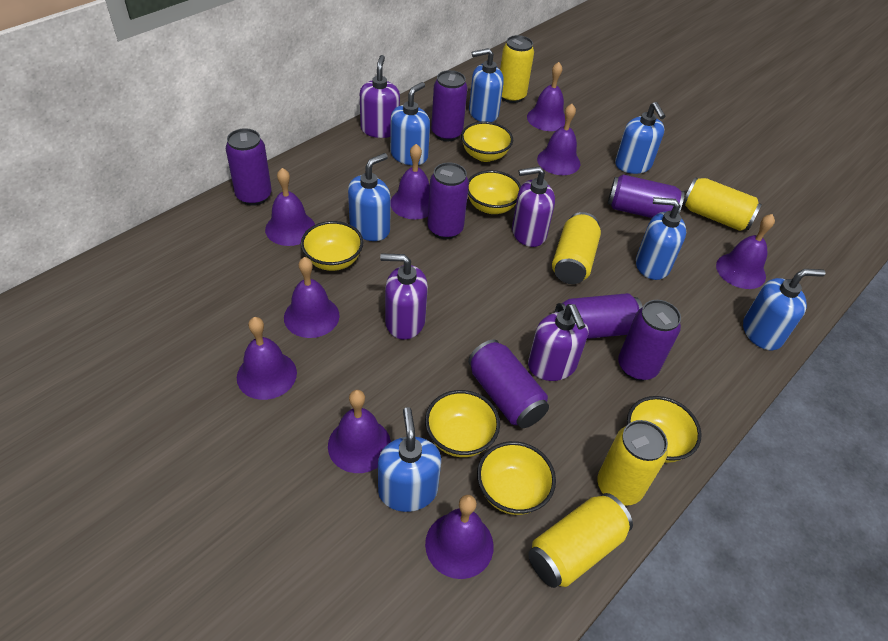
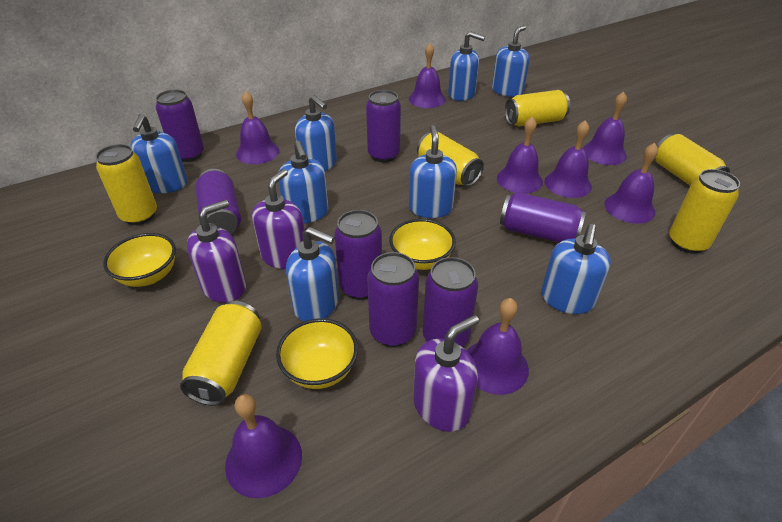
blue soap dispenser: [348,153,391,241] [378,407,441,512] [390,82,430,165] [469,48,504,122] [615,102,665,174] [636,197,686,280] [743,269,826,350] = 7 -> [130,114,188,193] [278,141,329,223] [286,227,339,321] [295,95,337,171] [409,125,457,218] [448,31,485,101] [492,25,529,97] [541,224,611,314] = 8
purple bell: [237,317,297,400] [265,168,315,246] [284,257,340,338] [328,390,391,473] [390,144,430,219] [425,495,494,579] [527,62,565,131] [537,104,580,175] [716,214,775,289] = 9 -> [225,394,302,498] [236,91,279,164] [409,43,446,108] [467,298,529,395] [497,117,543,193] [544,120,592,198] [583,92,627,165] [604,143,658,224] = 8
purple soap dispenser: [360,55,400,138] [380,254,428,340] [512,166,555,247] [528,304,588,381] = 4 -> [187,200,246,303] [252,169,305,269] [413,315,479,432] = 3
yellow bowl: [301,221,363,271] [425,390,500,457] [461,121,513,162] [468,170,521,214] [477,441,556,515] [627,396,702,463] = 6 -> [103,233,176,287] [276,318,358,389] [389,219,456,270] = 3
yellow can: [500,35,534,103] [528,493,633,588] [552,212,601,284] [597,420,668,506] [682,177,762,231] = 5 -> [95,144,157,225] [180,301,262,406] [417,132,484,187] [505,90,570,126] [656,134,730,186] [669,169,740,254] = 6

